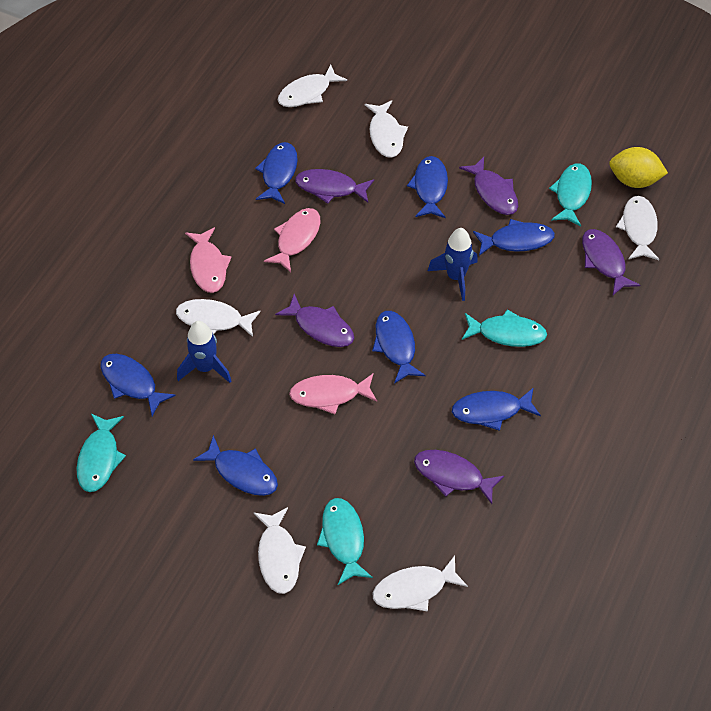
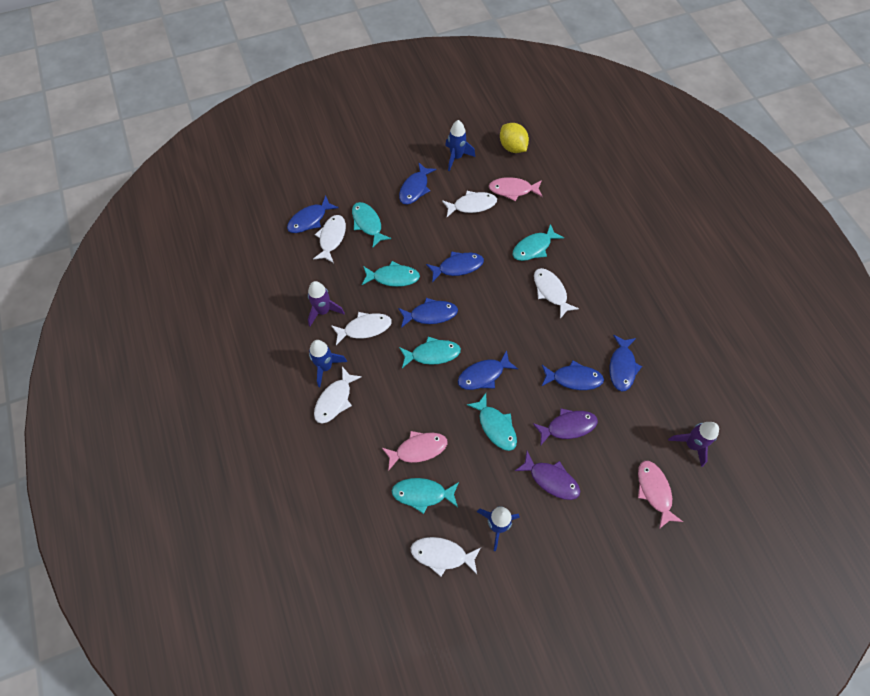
blue rocket: [177,321,232,383] [428,228,478,301] = 2 -> [309,340,347,387] [445,120,475,171] [477,506,520,551] = 3
purple fish: [275,294,354,347] [295,169,374,204] [414,450,504,504] [459,157,518,215] [582,229,640,295] = 5 -> [515,451,580,500] [533,408,598,445] = 2
purple rocket: none = 0 -> [308,281,345,327] [668,422,719,467] = 2
turquoise fish: [76,414,126,492] [317,498,373,585] [462,309,547,347] [549,163,592,226] = 4 -> [352,202,391,247] [362,261,420,287] [392,478,459,514] [399,337,461,368] [467,393,517,451] [512,224,564,261] = 6

